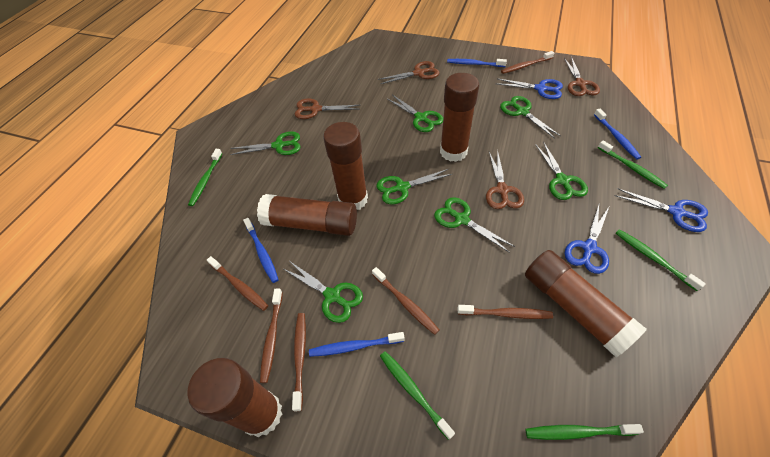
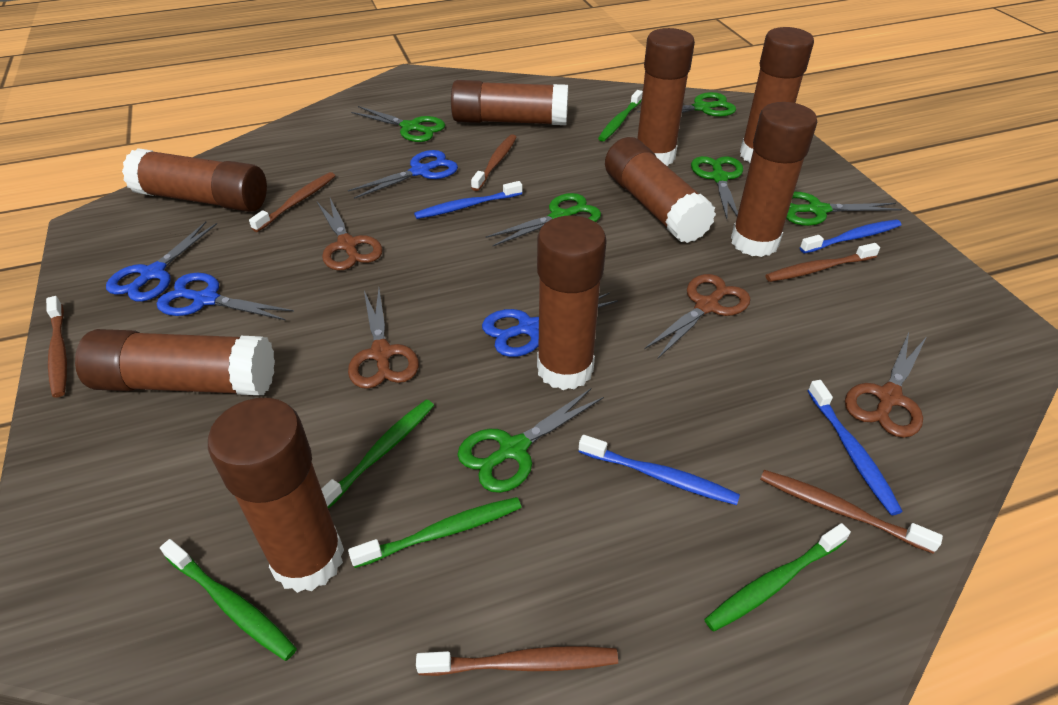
blue scissors: [495,78,563,99] [565,205,609,274] [615,188,708,232] = 3 -> [106,222,217,302] [157,273,294,320] [348,150,458,199] [482,292,618,357] = 4
brown glue stick: [188,358,282,437] [257,194,357,236] [323,122,368,210] [440,73,479,162] [525,250,646,357] = 5 -> [75,329,275,395] [122,148,267,212] [208,398,344,593] [451,80,568,125] [537,216,607,390] [605,137,716,243] [637,28,695,166] [731,102,817,257] [740,27,814,163] = 9
green scissors: [230,131,301,155] [282,262,363,323] [376,169,452,204] [387,95,443,132] [434,197,515,253] [500,96,561,139] [535,142,588,200] = 7 -> [351,106,445,142] [457,389,604,493] [485,193,601,246] [637,92,736,117] [691,156,743,219] [786,191,902,226] = 6

